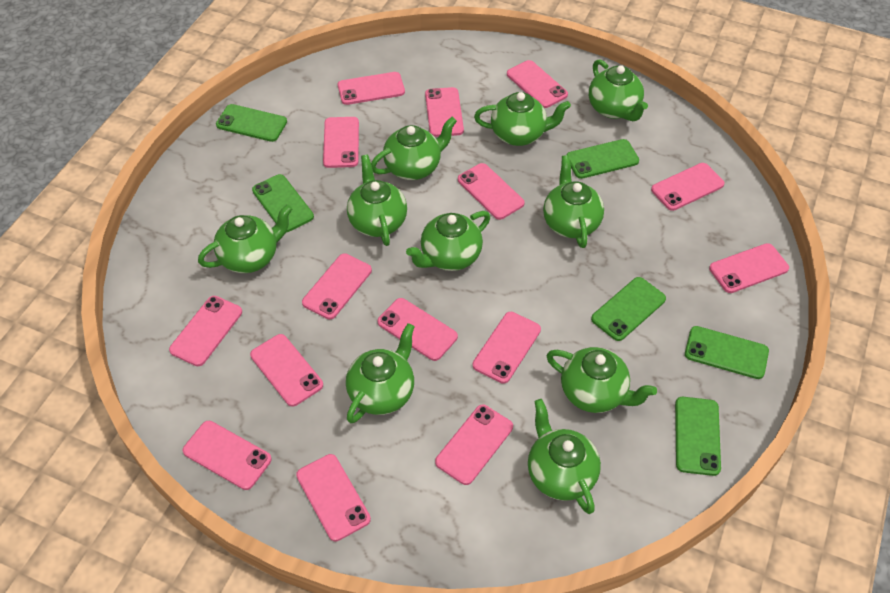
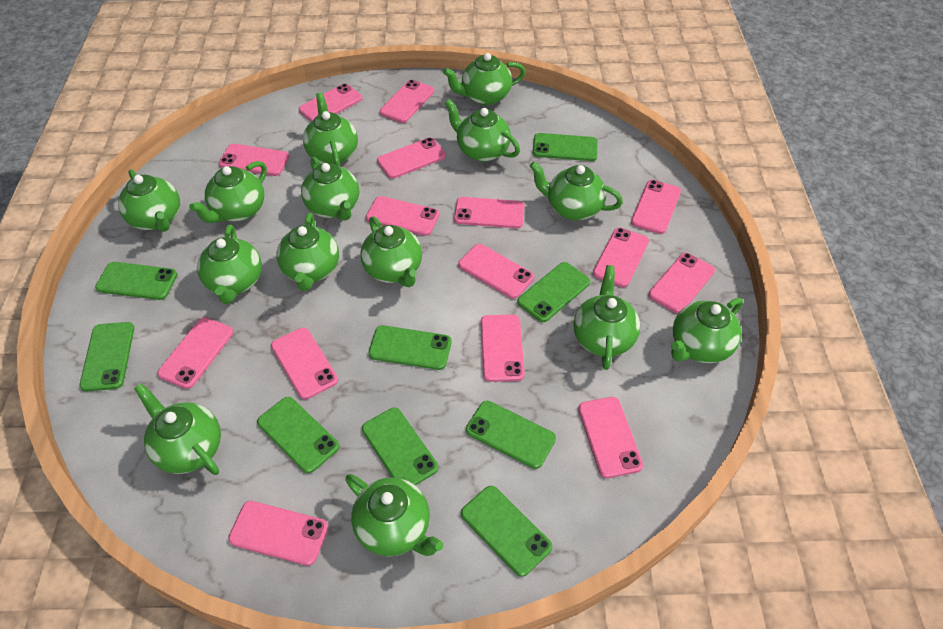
green phone: [216,104,287,142] [252,174,314,232] [567,139,639,179] [591,277,666,341] [675,397,721,476] [685,326,769,379] = 6 -> [80,322,134,391] [95,262,178,300] [257,397,339,473] [362,408,438,486] [368,325,452,370] [461,486,552,577] [466,401,556,469] [517,262,590,322] [533,133,598,161] = 9
green teapot: [198,204,292,273] [346,323,415,423] [347,155,407,246] [371,117,457,180] [406,211,490,271] [474,92,571,146] [528,399,601,514] [543,155,604,248] [546,347,657,413] [589,59,648,121] = 10 -> [118,169,180,232] [134,383,221,475] [189,161,267,223] [197,225,262,304] [277,213,339,291] [301,157,359,221] [303,92,358,166] [345,474,443,557] [360,216,422,287] [443,53,526,105] [445,99,520,162] [530,162,623,220] [573,265,640,370] [671,298,743,363] = 14

